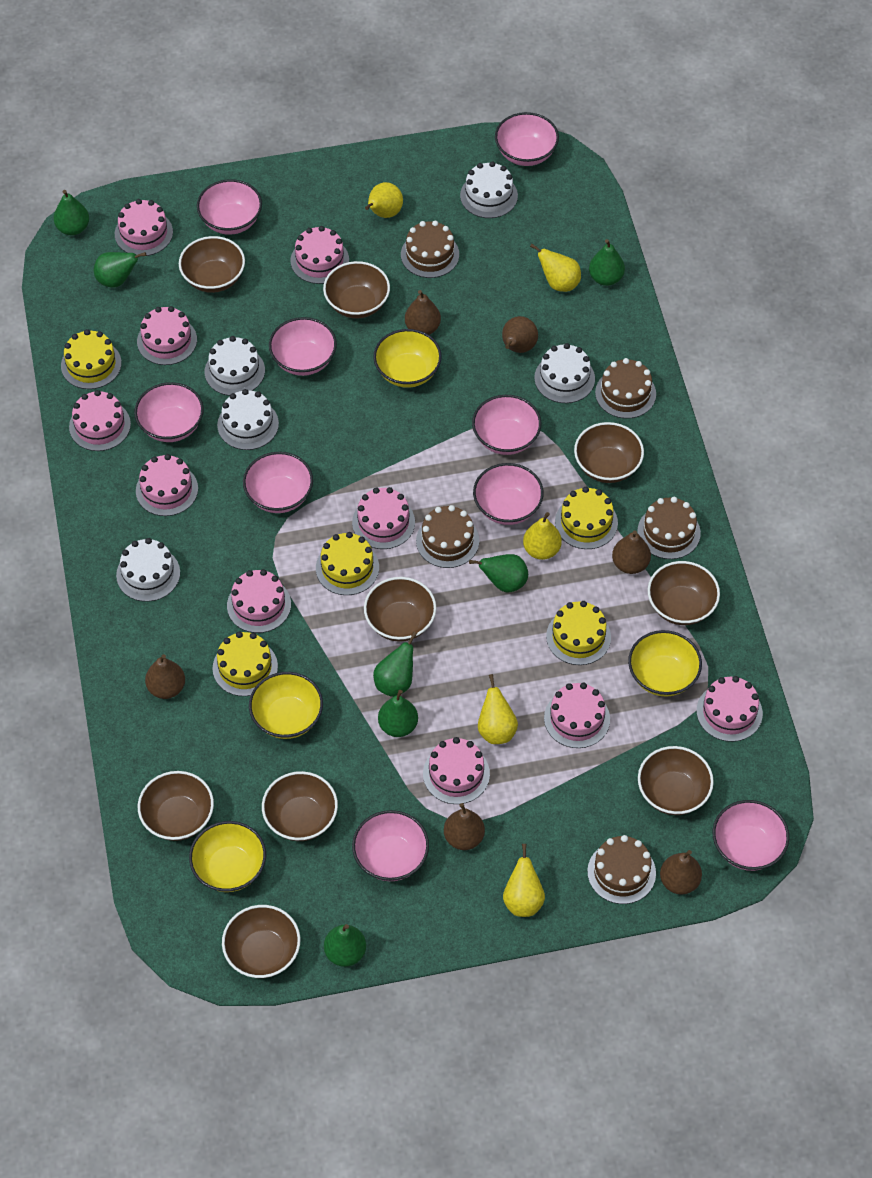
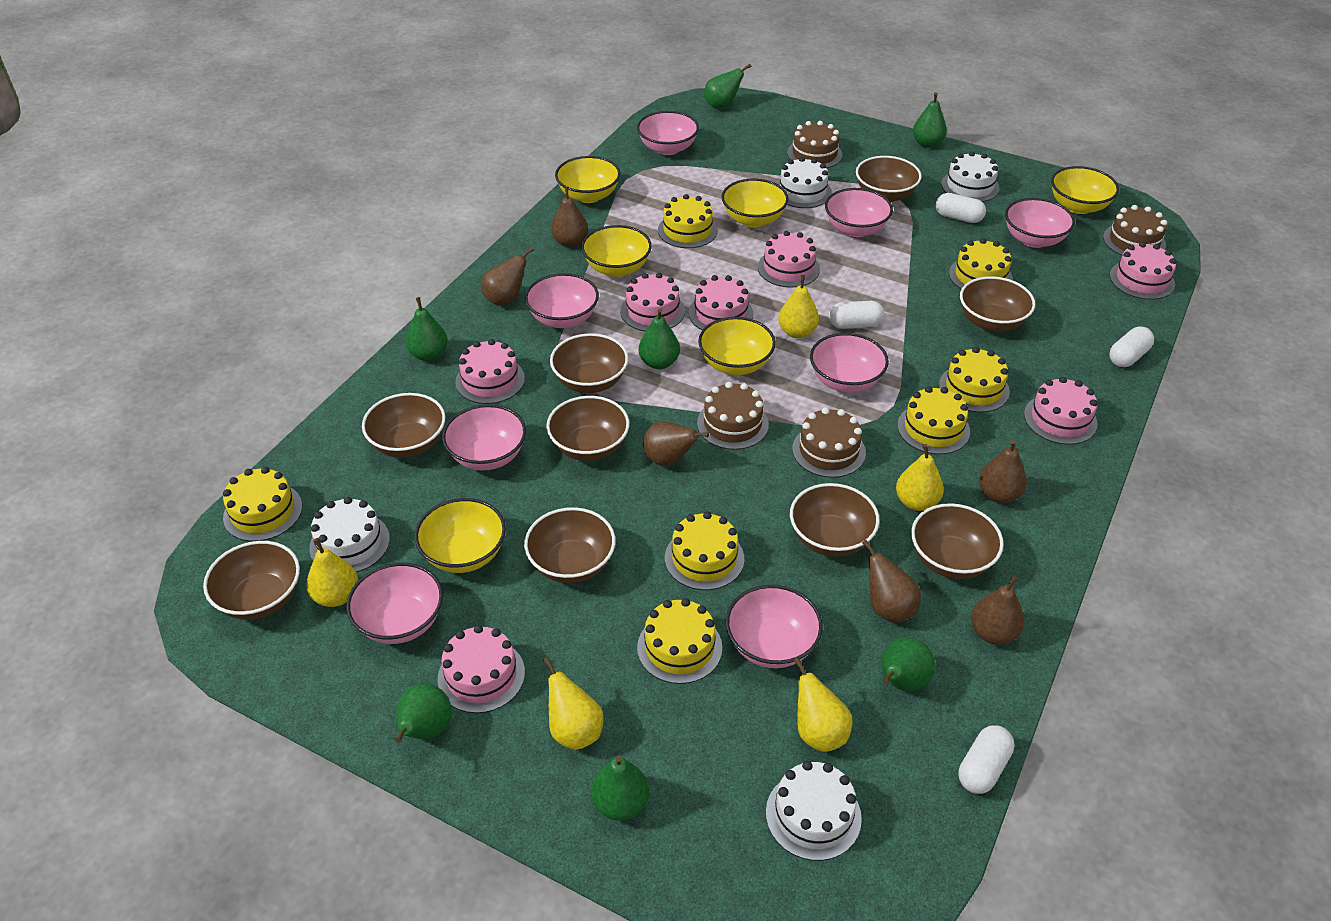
brown cake: [401,221,459,278] [416,505,479,568] [587,835,656,904] [595,358,656,419] [637,497,701,559] = 5 -> [697,382,769,450] [787,121,843,168] [792,408,866,478] [1103,205,1167,256] = 4
pink bowl: [134,382,204,442] [197,179,262,235] [243,452,313,513] [269,317,337,376] [352,810,429,881] [472,395,541,455] [473,463,544,525] [495,112,559,166] [713,800,789,871] = 9 -> [347,563,443,644] [442,404,526,470] [525,273,599,328] [637,111,699,155] [726,585,823,668] [810,333,889,393] [825,188,893,237] [1005,198,1075,248] = 8
pink cake: [69,390,131,451] [115,199,173,256] [136,454,198,516] [137,306,197,365] [227,569,291,633] [291,226,349,284] [352,487,415,549] [423,737,490,804] [544,683,610,748] [697,676,763,742] = 10 -> [438,625,525,713] [455,339,525,404] [620,273,685,332] [689,275,754,330] [758,231,820,288] [1024,377,1098,445] [1110,242,1177,300] = 7
white cake: [116,538,180,602] [205,336,265,396] [217,389,279,450] [460,161,518,218] [534,343,595,403] = 5 -> [309,497,390,572] [766,761,862,861] [777,157,832,208] [941,151,999,202] = 4
white capsule: none = 0 -> [829,301,884,329] [936,193,986,223] [959,725,1014,794] [1109,327,1154,367] = 4
yellow bowl: [189,821,266,892] [249,672,323,739] [373,329,442,388] [628,630,702,697] = 4 -> [415,498,506,573] [555,156,620,203] [581,225,652,277] [698,317,776,375] [721,179,789,227] [1051,166,1119,214] = 6
yellow cake: [61,329,122,389] [213,631,278,696] [316,532,379,595] [546,601,611,665] [555,487,618,549] = 5 -> [223,467,302,541] [637,598,722,684] [658,194,718,248] [665,512,744,590] [897,386,970,454] [939,347,1010,412] [949,238,1013,289] = 7

